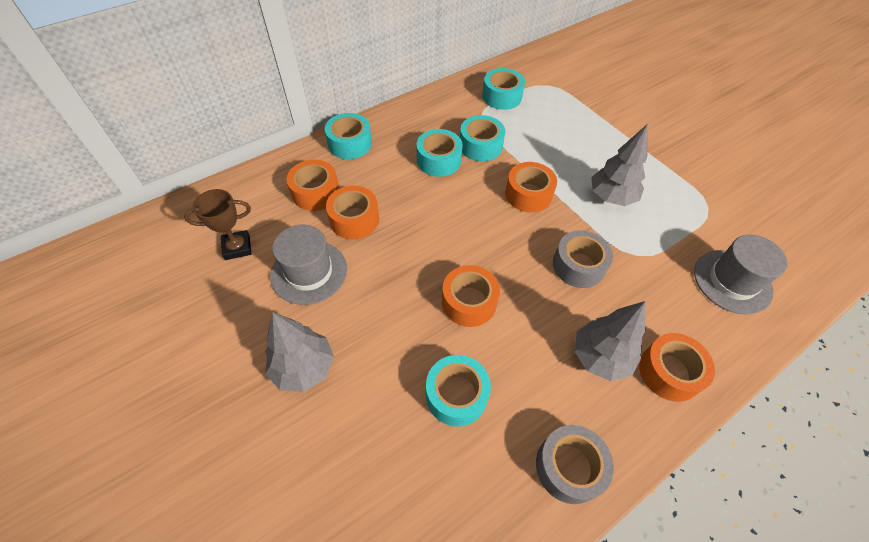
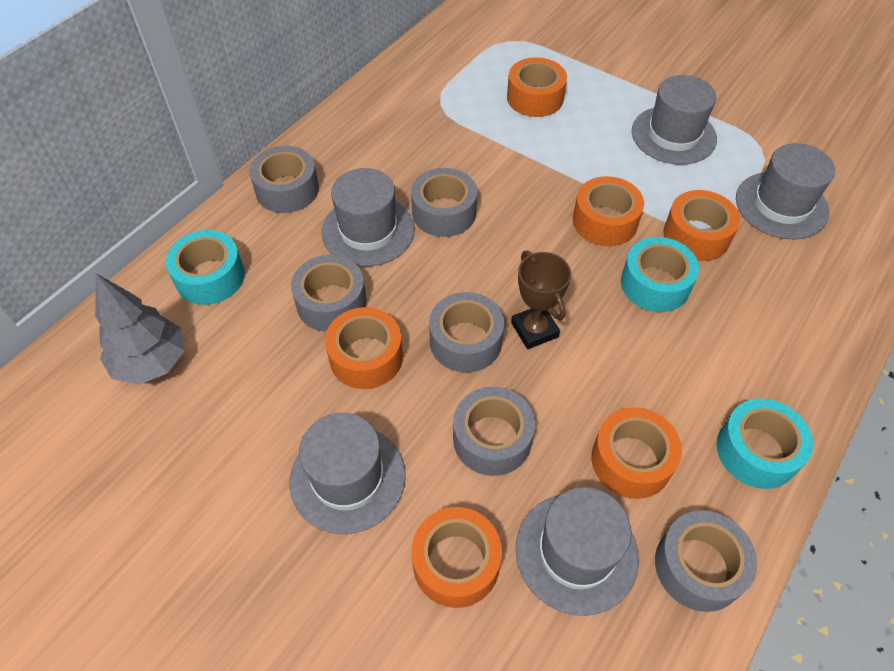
grey hat: [270,225,347,305] [694,235,788,314] = 2 -> [290,413,406,534] [321,168,415,267] [516,487,639,616] [632,75,717,165] [736,143,835,240] = 5
grey tape: [536,425,614,504] [553,230,613,288] = 2 -> [249,146,319,213] [291,255,367,332] [411,168,477,237] [429,292,504,372] [453,387,535,476] [655,510,757,612] = 6
grey tree: [265,312,334,392] [574,301,646,381] [591,124,648,206] = 3 -> [95,273,184,385] = 1
orange tape: [287,160,339,211] [326,186,379,239] [442,265,500,327] [505,162,557,213] [639,333,715,402] = 5 -> [325,307,403,389] [411,507,502,608] [507,58,567,117] [573,176,644,246] [591,407,682,499] [663,190,740,261] = 6
turquoise tape: [325,113,372,159] [416,129,463,177] [426,355,491,427] [460,115,505,161] [482,68,525,110] = 5 -> [166,230,245,305] [621,237,699,312] [717,398,813,489] = 3

